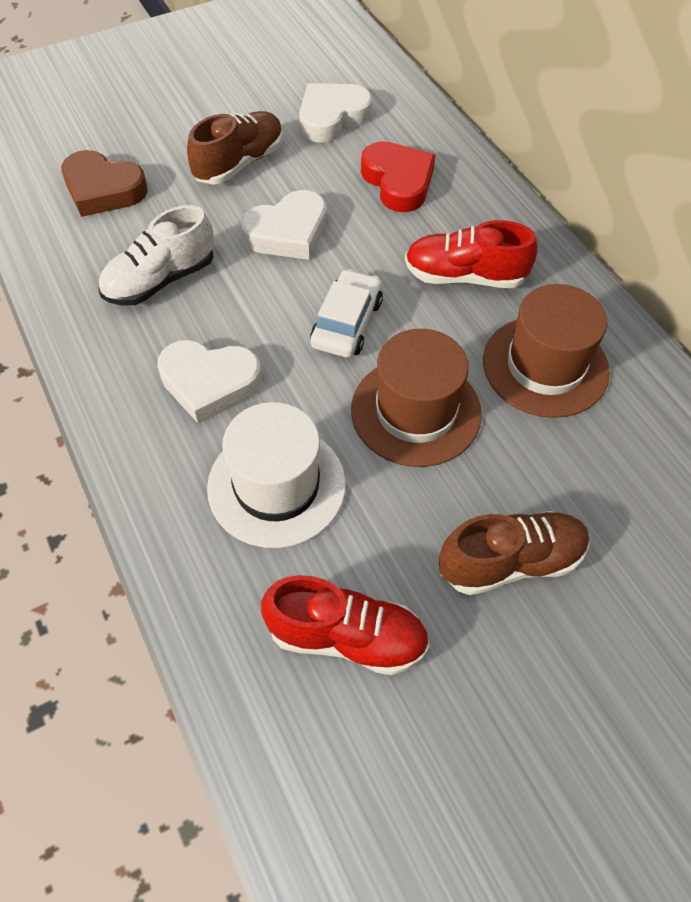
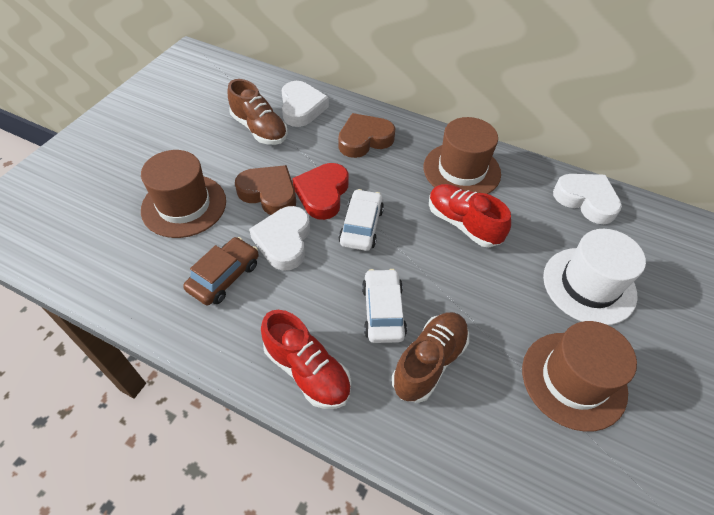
brown car: none = 0 -> [183,237,259,305] = 1
brown hat: [351,329,482,467] [483,284,610,418] = 2 -> [141,150,226,238] [424,117,501,194] [522,321,637,432] = 3
brown heart: [61,150,148,217] = 1 -> [235,165,296,215] [338,113,395,158] = 2
white car: [310,269,383,358] = 1 -> [339,189,384,251] [362,269,407,343] = 2
white shoe: [98,205,214,306] = 1 -> none = 0

